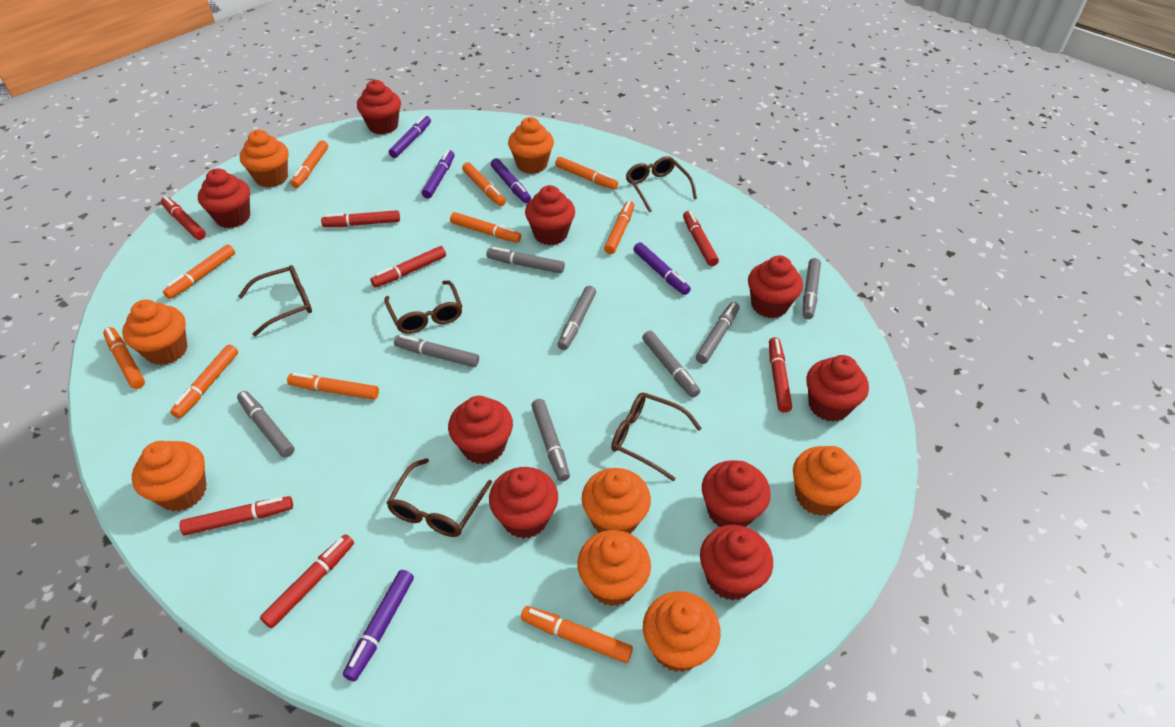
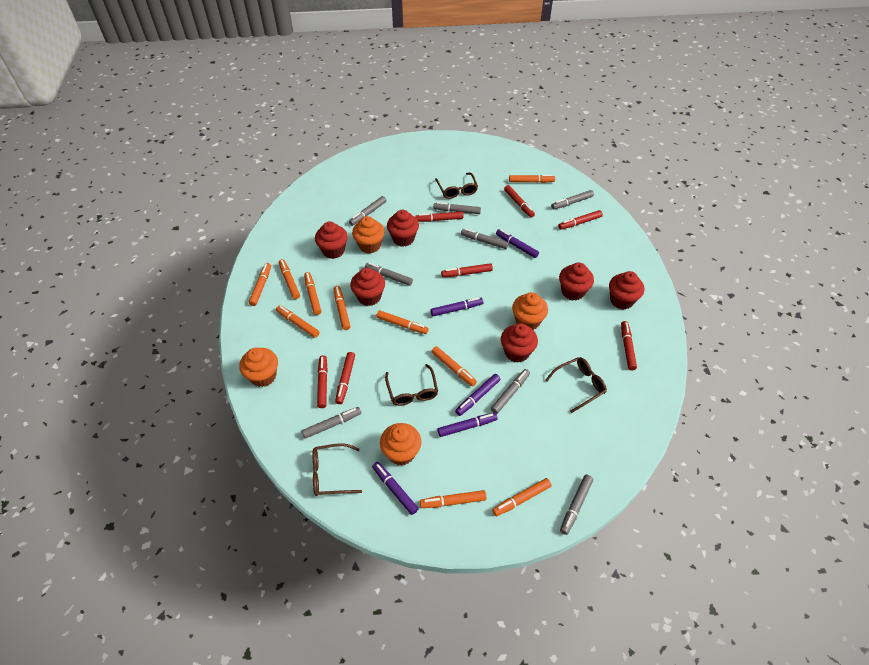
brown glasses: [238,265,312,336] [384,280,462,334] [386,458,492,537] [611,392,702,481] [626,156,697,213] = 5 -> [312,443,362,496] [385,364,438,406] [435,173,478,199] [546,357,607,413] = 4
orange cupcake: [122,300,187,365] [132,441,206,511] [240,130,289,187] [508,117,554,174] [577,530,651,606] [582,468,651,534] [643,591,721,672] [793,446,861,516] = 8 -> [239,348,278,387] [352,216,385,253] [380,423,421,466] [512,292,548,330] = 4
red cupcake: [198,168,250,228] [357,80,401,135] [448,396,513,465] [489,467,558,539] [525,185,575,245] [700,525,773,601] [702,460,771,527] [748,255,803,318] [806,355,869,422] = 9 -> [315,221,348,259] [350,268,385,306] [387,210,419,247] [501,323,538,363] [559,262,594,300] [609,271,644,309] = 6

